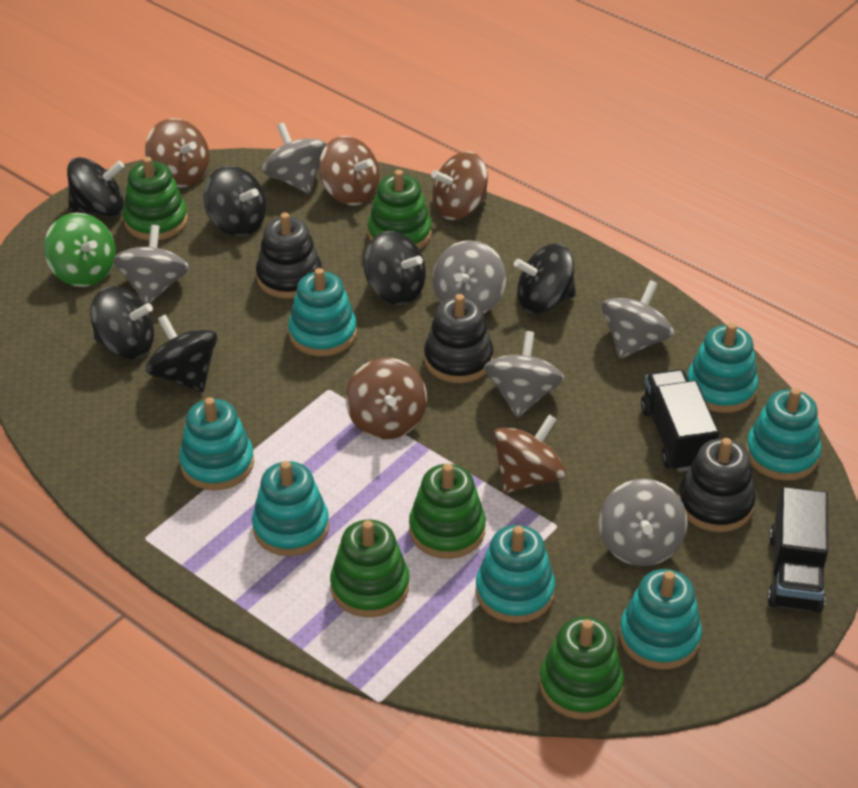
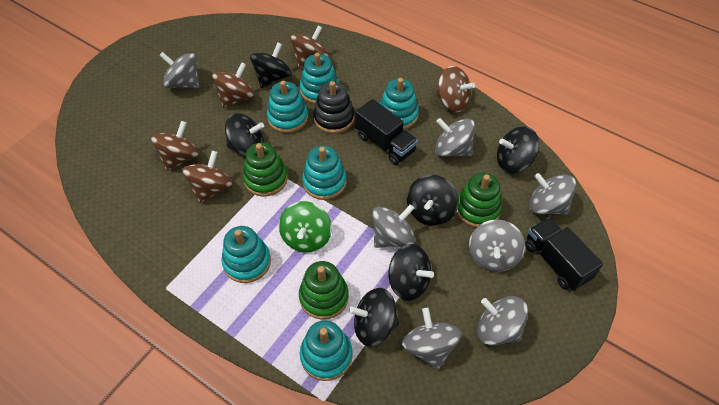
black stacking toy: [256,213,322,299] [424,294,494,383] [678,438,755,532] = 3 -> [313,81,354,134] = 1
green stacking toy: [123,157,188,240] [330,520,409,617] [368,170,431,249] [409,464,486,559] [540,617,624,719] = 5 -> [243,142,288,197] [299,261,349,320] [456,173,502,228] = 3
grey spinning top: [113,225,189,304] [262,123,327,194] [433,240,506,314] [484,331,564,418] [599,479,687,566] [602,280,674,359] = 6 -> [159,52,199,88] [372,204,415,248] [402,308,461,370] [435,118,475,157] [469,219,525,272] [477,296,528,345] [529,173,576,215] = 7
turquoise stacking toy: [179,397,254,490] [252,461,329,556] [288,268,357,356] [476,525,555,623] [619,569,702,669] [687,323,758,413] [746,388,821,481] = 7 -> [221,226,271,283] [267,81,308,133] [300,53,339,104] [300,320,353,381] [302,146,346,200] [380,78,419,130] = 6

